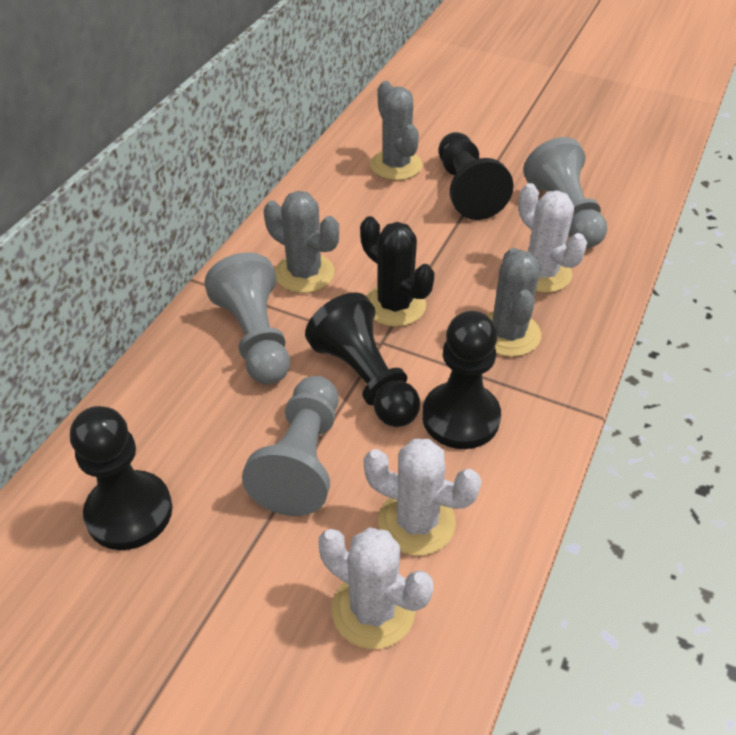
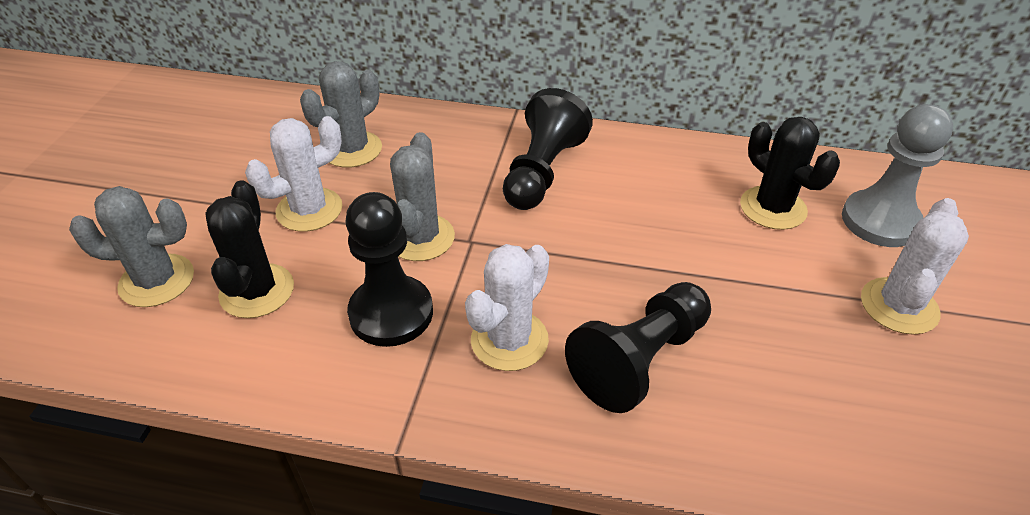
black cactus: [360,216,435,327] = 1 -> [205,180,294,318] [740,117,840,230] = 2
black pawn: [70,406,172,550] [305,292,420,427] [422,311,501,449] [439,132,513,220] = 4 -> [345,192,433,347] [503,88,593,210] [565,282,711,413] = 3
grey pawn: [204,252,290,384] [242,376,338,516] [523,137,607,248] = 3 -> [842,104,953,247] = 1

